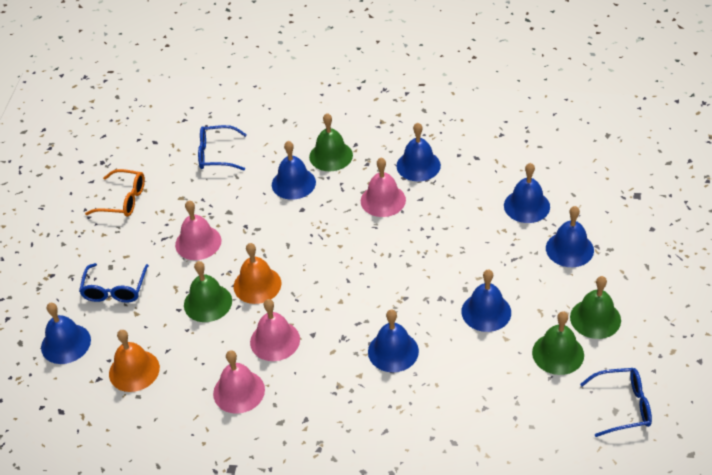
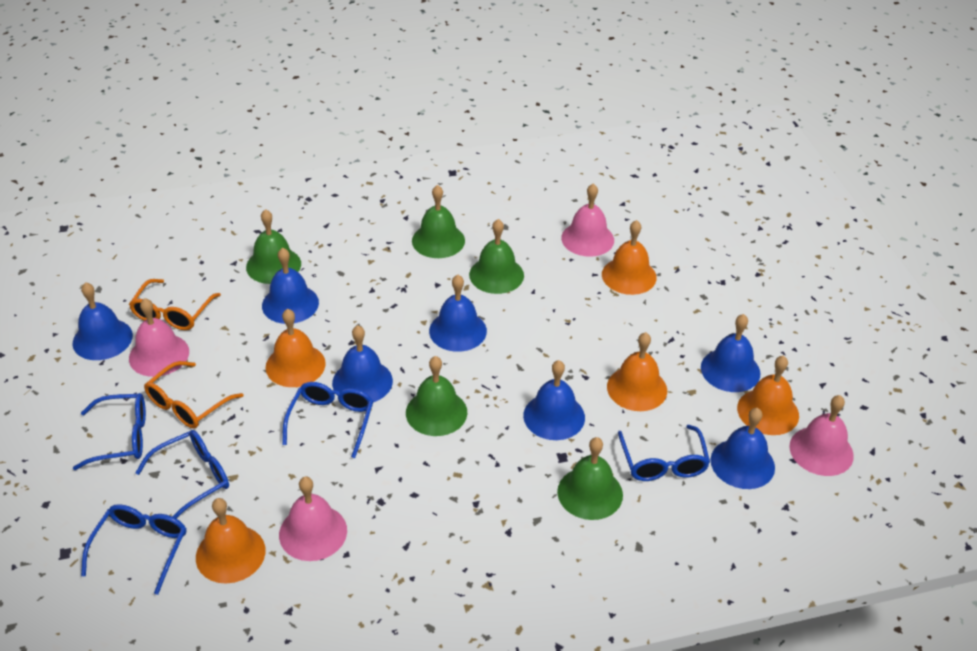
blue glasses: [79,263,149,303] [198,125,247,171] [580,368,652,437] = 3 -> [73,393,146,470] [81,504,186,595] [135,430,229,519] [282,382,373,458] [618,425,710,481] = 5
green bell: [184,261,232,322] [309,113,353,171] [532,311,584,375] [570,276,621,339] = 4 -> [246,209,301,284] [406,356,467,436] [412,185,465,258] [469,219,524,294] [557,437,623,520] = 5
orange bell: [109,330,160,392] [234,243,281,304] = 2 -> [196,498,266,584] [265,309,326,387] [602,220,657,295] [607,332,667,411] [737,356,799,435] = 5
orange glasses: [85,169,145,217] = 1 -> [129,279,221,330] [144,361,244,429] = 2

